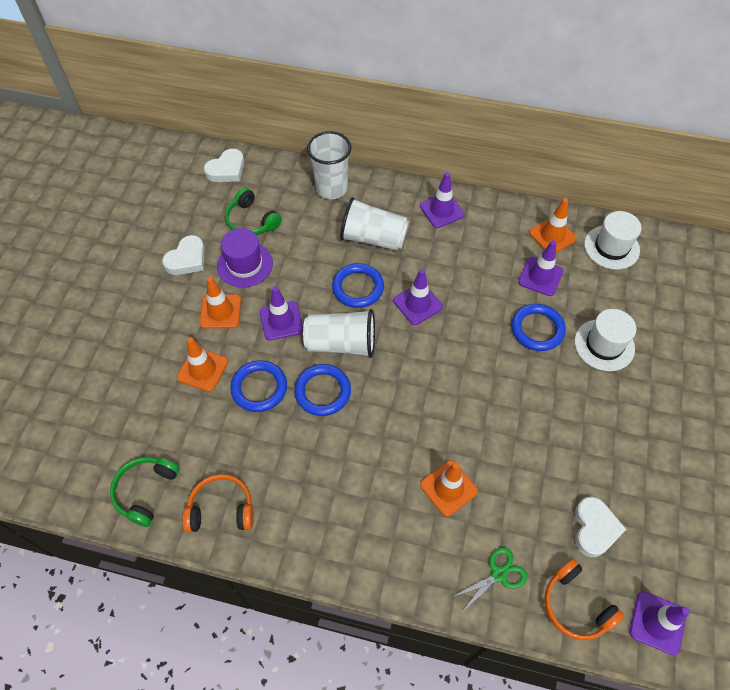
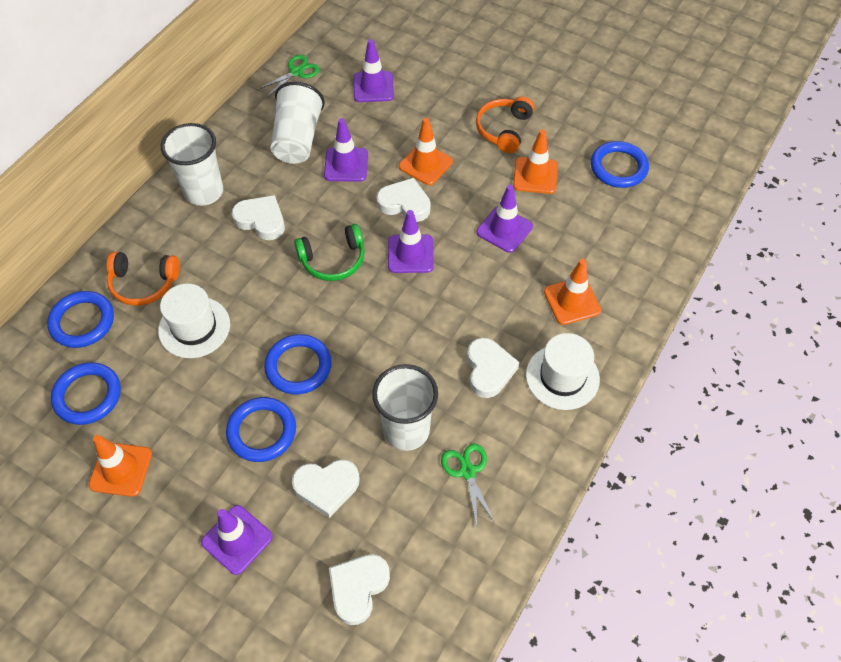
blue ring: [230,360,287,412] [294,364,351,416] [332,263,384,308] [511,304,566,351] = 4 -> [47,291,114,348] [51,362,121,425] [226,397,296,462] [264,334,332,394] [591,141,649,188] = 5
green headphones: [110,457,180,527] [225,188,282,235] = 2 -> [294,224,365,281] = 1
green scissors: [452,547,527,611] = 1 -> [257,55,320,97] [441,444,496,526] = 2
purple hat: [217,228,273,288] = 1 -> none = 0
white heart: [162,235,205,275] [204,149,244,182] [575,497,627,557] = 3 -> [232,195,285,240] [292,459,360,518] [329,554,390,625] [377,178,431,222] [467,338,520,398] = 5

